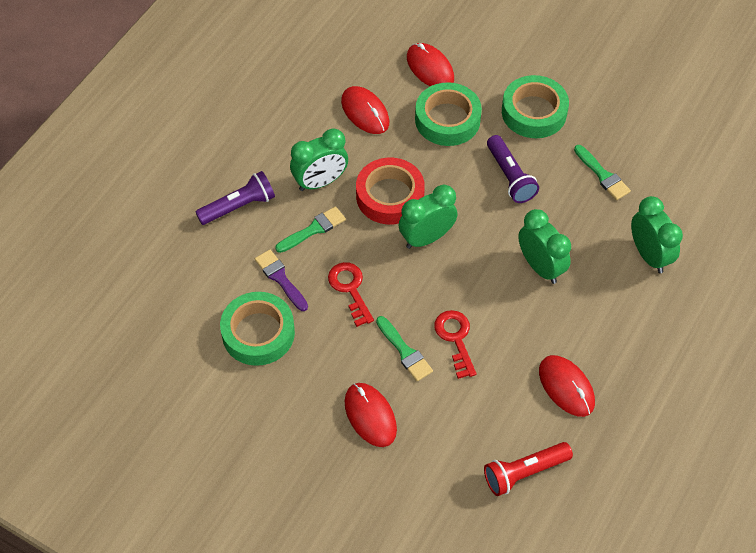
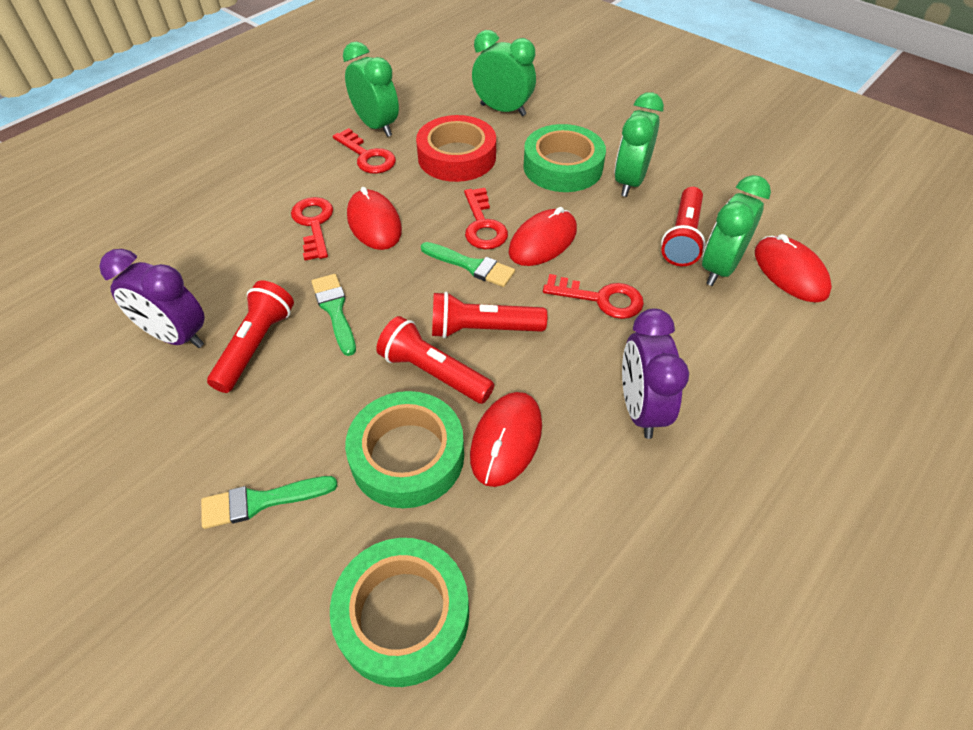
purple brush: [255,250,308,311] = 1 -> none = 0
purple clock: none = 0 -> [99,249,205,348] [622,309,689,439] = 2
purple flashlight: [196,171,275,225] [487,135,539,203] = 2 -> none = 0
red flashlight: [484,442,573,496] = 1 -> [207,281,294,393] [376,316,494,404] [432,292,547,338] [661,187,705,266] = 4
red key: [328,262,374,327] [434,310,476,379] = 2 -> [291,197,333,261] [333,128,396,174] [464,188,508,249] [543,274,644,319] = 4

